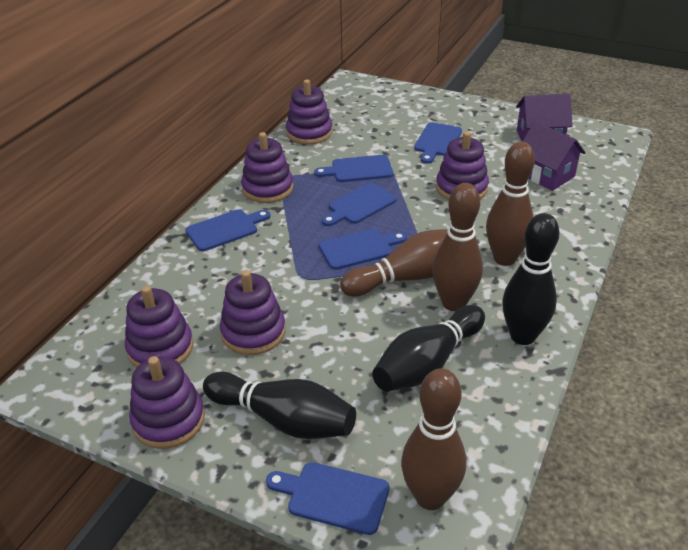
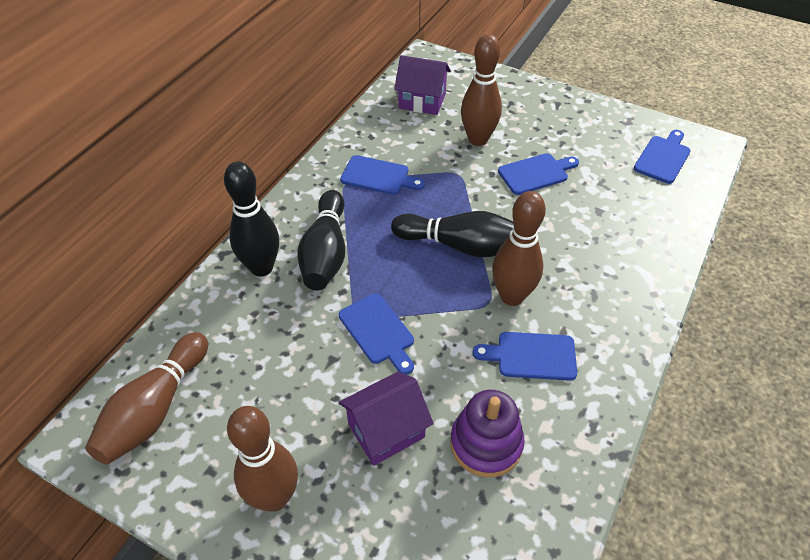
blue cutting board: [185,209,271,251] [266,462,389,535] [314,155,393,182] [319,229,407,270] [322,183,397,226] [414,122,462,164] = 6 -> [339,293,414,375] [340,155,425,195] [473,332,577,381] [498,153,579,195] [634,130,691,184] = 5
purple stacking toy: [125,286,193,367] [129,356,205,449] [220,270,285,355] [241,132,293,203] [286,79,332,144] [436,131,489,200] = 6 -> [450,390,525,477] = 1

